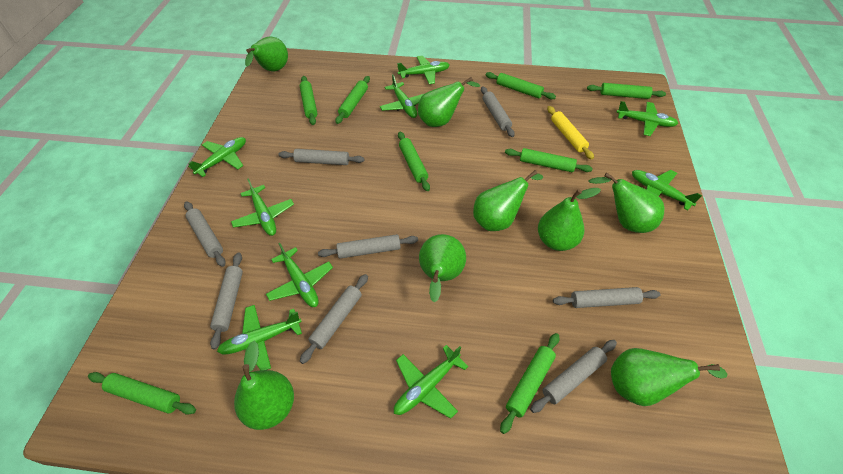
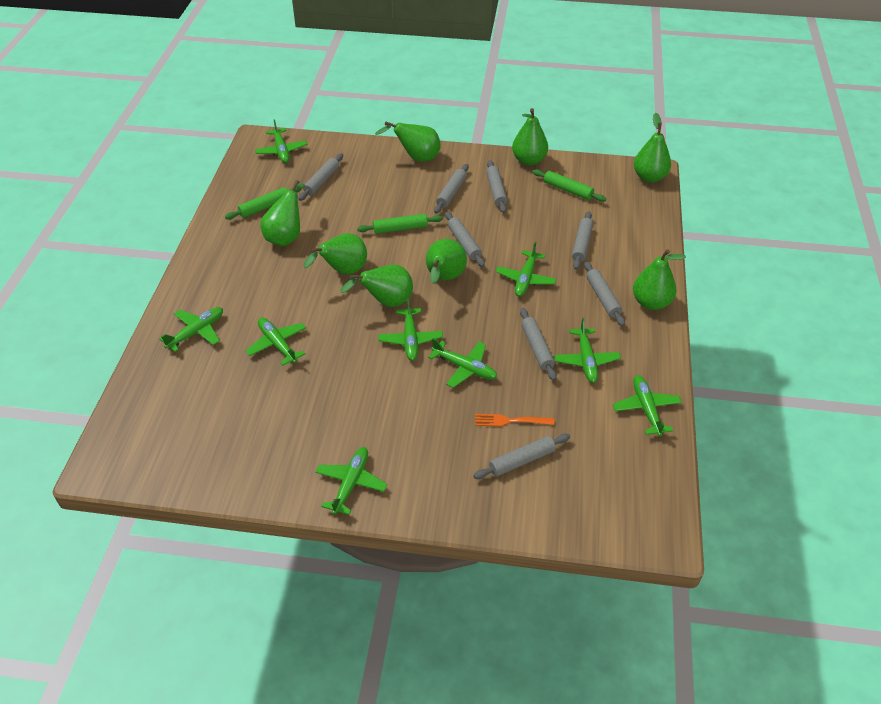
green rolling pin: [88,372,196,415] [300,76,317,125] [335,76,370,124] [398,131,430,191] [486,72,556,100] [500,333,559,434] [505,148,593,172] [587,83,666,99] = 8 -> [225,187,302,220] [357,214,443,234] [532,169,606,202] = 3
orange fork: none = 0 -> [475,414,554,427] = 1
yellow rolling pin: [547,106,594,159] = 1 -> none = 0

